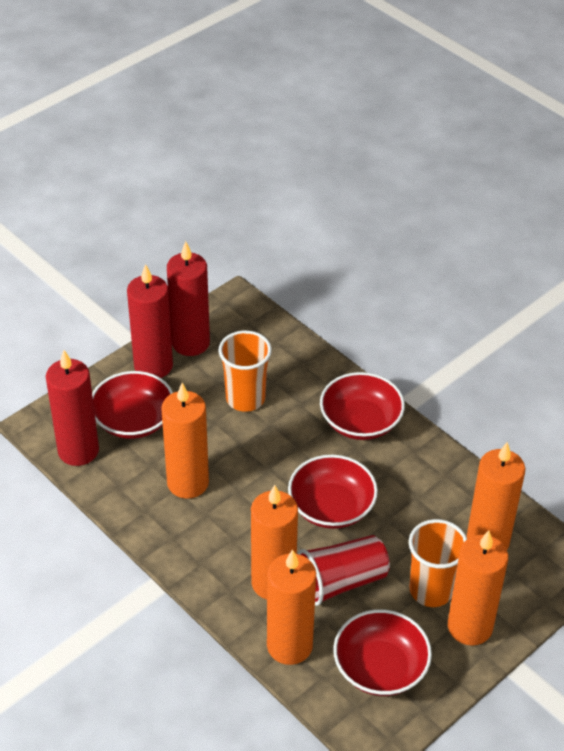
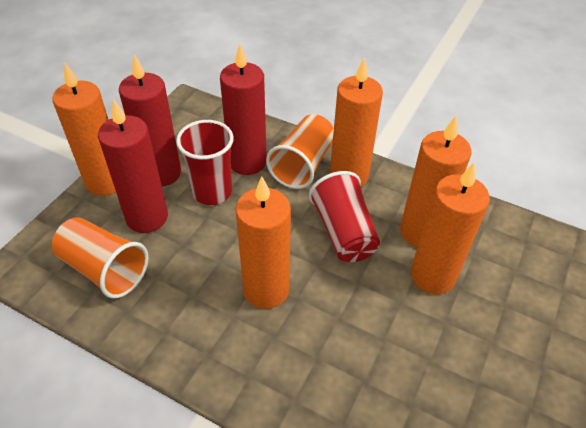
red bowl: [92,371,173,439] [288,455,378,529] [320,372,405,440] [333,609,432,696] = 4 -> none = 0
red cup: [297,535,390,606] = 1 -> [176,120,234,205] [309,171,380,262] = 2

